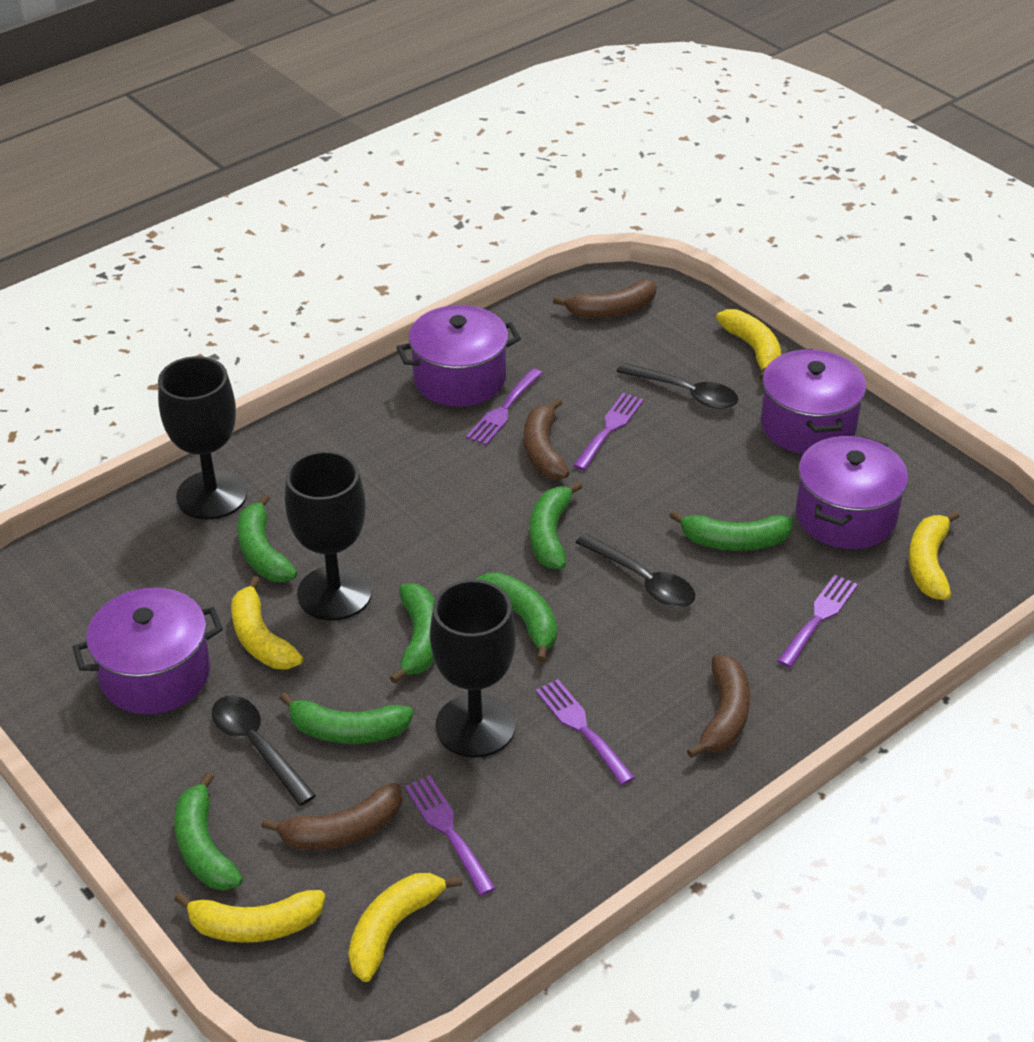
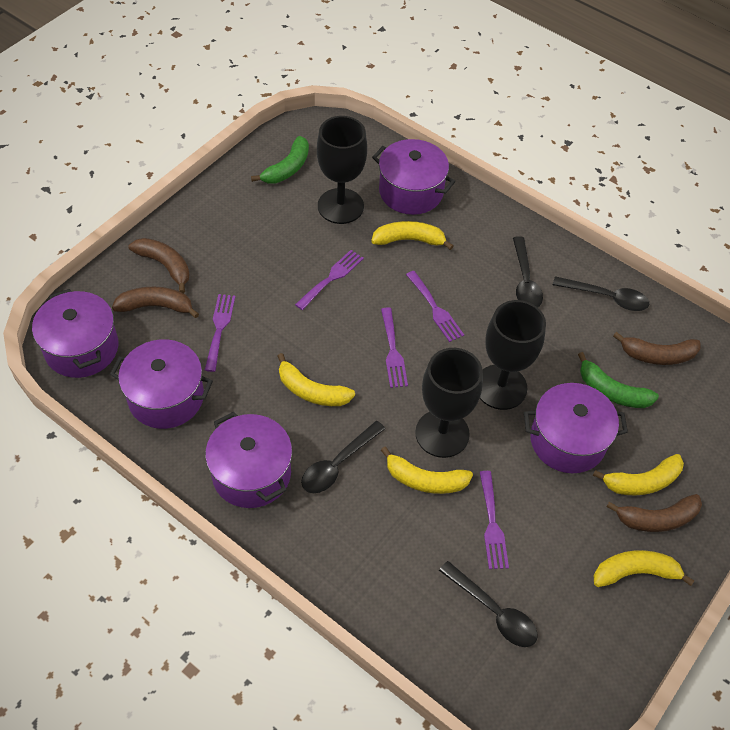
black spoon: [212,696,316,806] [576,534,695,607] [617,363,739,409] = 3 -> [301,421,385,493] [439,561,538,647] [513,236,543,307] [553,276,649,311] = 4
green banana: [174,772,243,890] [237,494,298,582] [279,692,414,744] [389,583,435,684] [476,572,557,662] [530,481,582,569] [669,510,793,551] = 7 -> [251,136,309,184] [578,352,659,408] = 2
purple pot: [72,587,223,714] [396,305,521,407] [761,349,866,454] [796,436,908,549] = 4 -> [32,289,119,378] [110,339,213,429] [205,412,292,508] [372,139,455,215] [524,383,628,473] = 5

